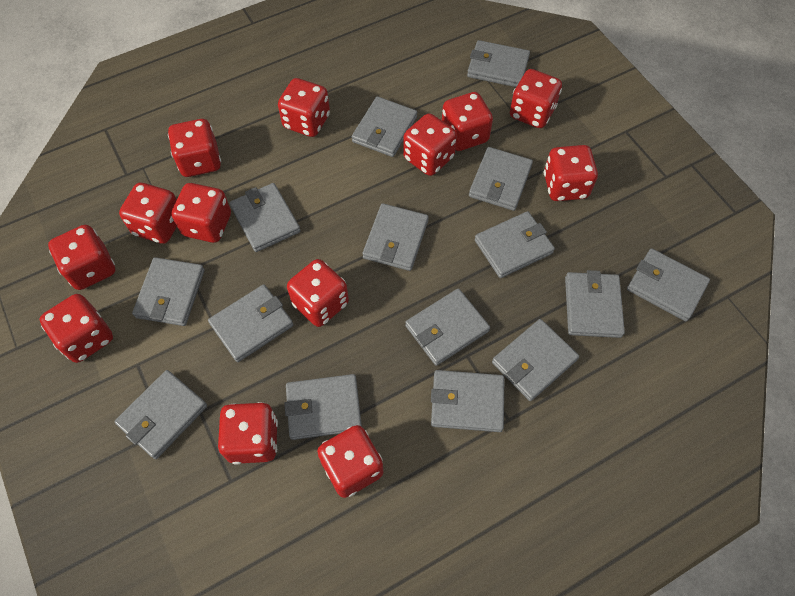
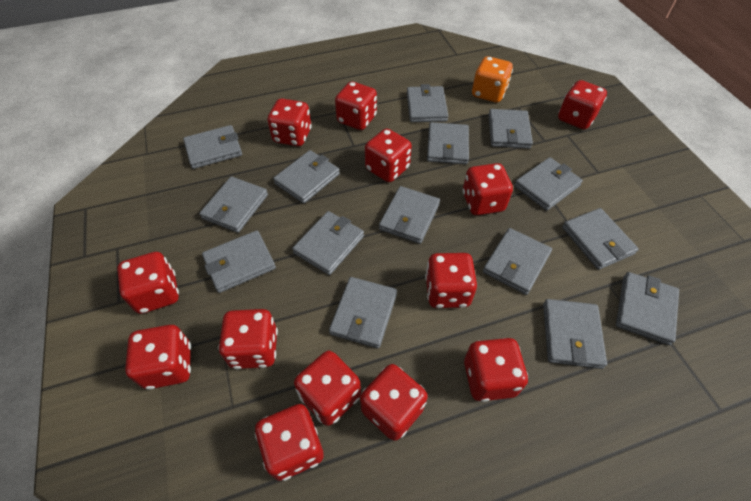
orange dice: none = 0 -> [472,56,513,102] = 1

